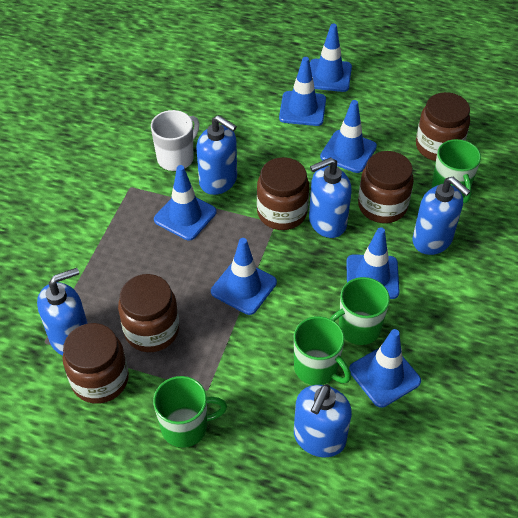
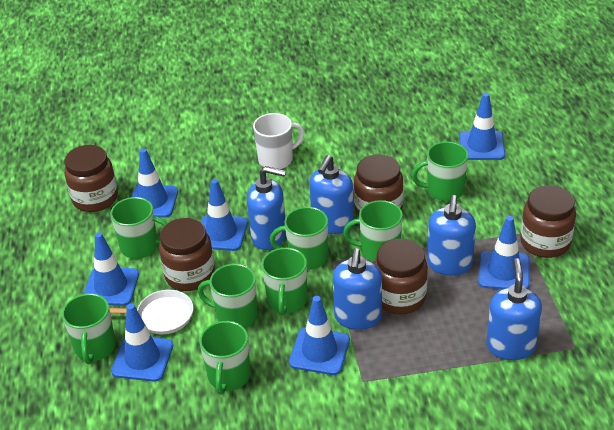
green mug: [153,376,227,448] [294,316,351,385] [329,277,390,345] [432,139,481,203] = 4 -> [62,294,116,364] [110,197,168,259] [198,264,257,328] [199,321,250,395] [262,248,307,315] [270,207,328,270] [343,200,403,262] [412,142,468,201] = 8
white pan: none = 0 -> [109,290,193,334] = 1

